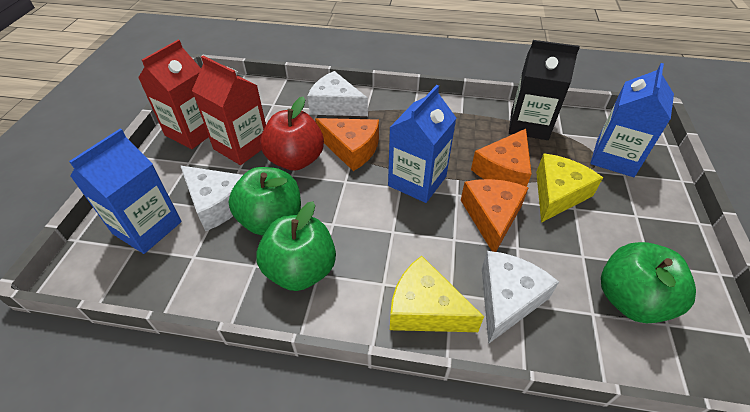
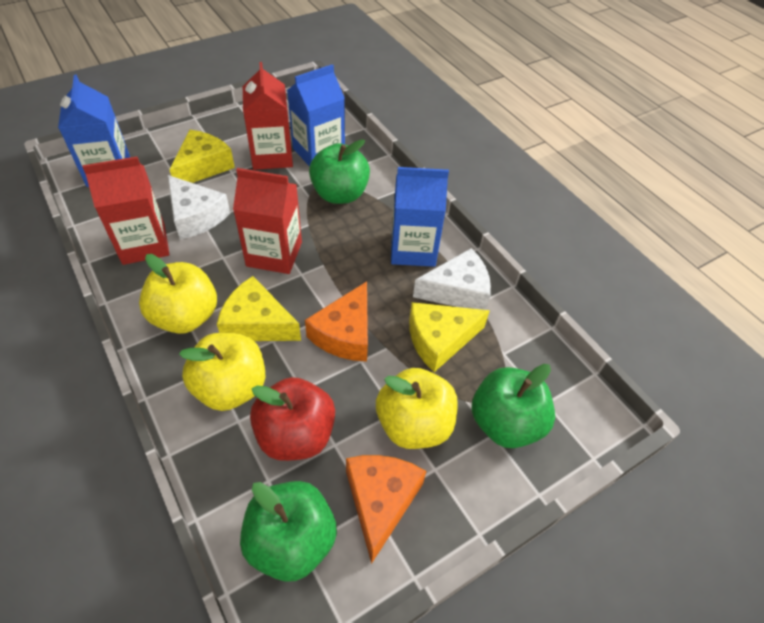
black carton: [509,40,580,140] = 1 -> none = 0
orange cheese: [315,118,379,171] [461,179,529,252] [471,129,532,187] = 3 -> [305,282,368,362] [346,455,426,564] = 2
red carton: [138,40,209,149] [192,56,266,165] = 2 -> [82,156,169,265] [233,168,302,274] [243,62,293,170] = 3
white cheese: [181,166,243,232] [307,71,368,116] [482,251,559,344] = 3 -> [168,175,230,240] [413,248,491,310] = 2
yellow apple: none = 0 -> [139,254,217,334] [179,333,265,411] [376,368,458,449] = 3
yellow cheese: [390,256,484,332] [536,153,603,223] = 2 -> [169,130,235,183] [217,276,301,341] [409,302,490,372] = 3

